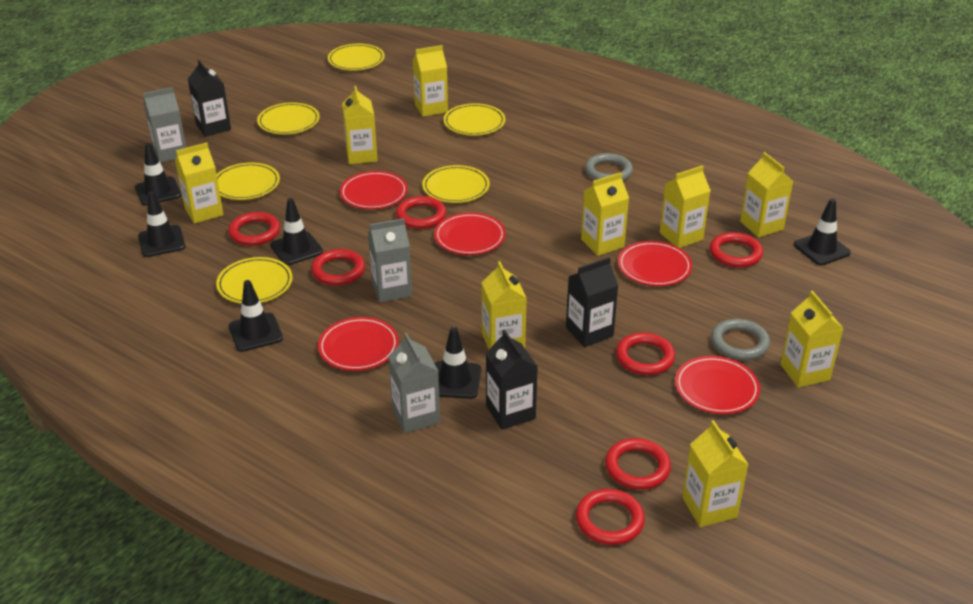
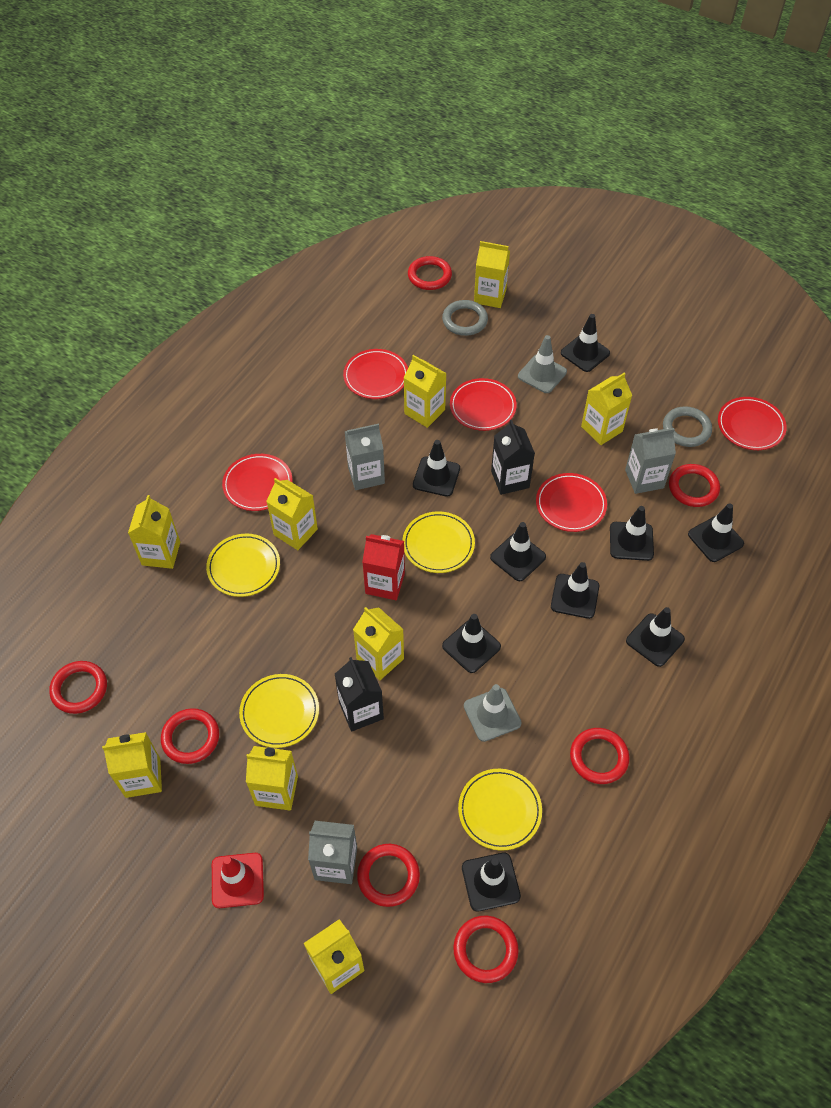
black carton: [188,60,231,137] [486,329,538,430] [566,257,619,347] = 3 -> [335,657,384,732] [491,420,535,495] = 2
black traffic cone: [135,143,181,206] [138,191,186,257] [229,280,283,352] [270,198,323,265] [434,327,481,399] [794,198,851,265] = 6 -> [413,440,460,497] [442,614,501,673] [462,853,521,912] [490,522,546,581] [551,562,599,619] [561,314,610,372] [610,506,654,561] [626,607,685,667] [688,503,744,562] = 9
grey traffic cone: none = 0 -> [464,684,522,742] [518,335,567,393] = 2
red carton: none = 0 -> [362,534,405,600] = 1
red traffic cone: none = 0 -> [212,853,264,908] = 1
yellow plate: [216,257,293,304] [217,163,280,200] [257,103,320,134] [328,44,385,71] [422,165,490,203] [443,103,505,135] = 6 -> [206,534,280,597] [239,674,319,748] [402,511,475,573] [458,769,542,851] = 4

